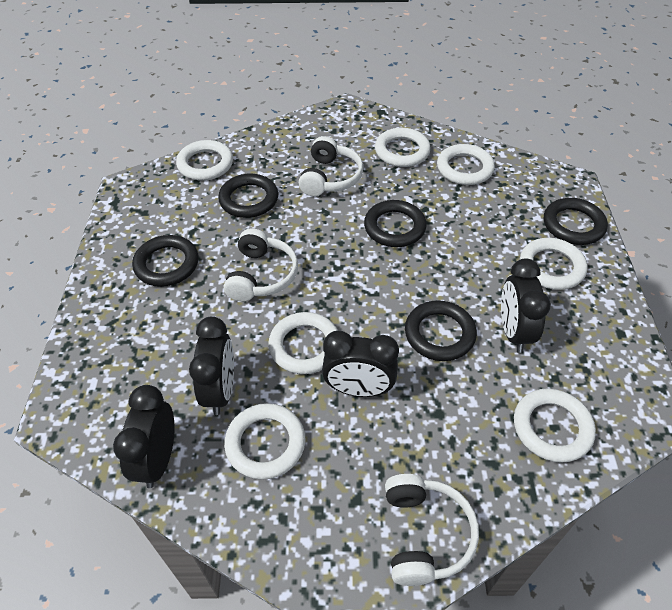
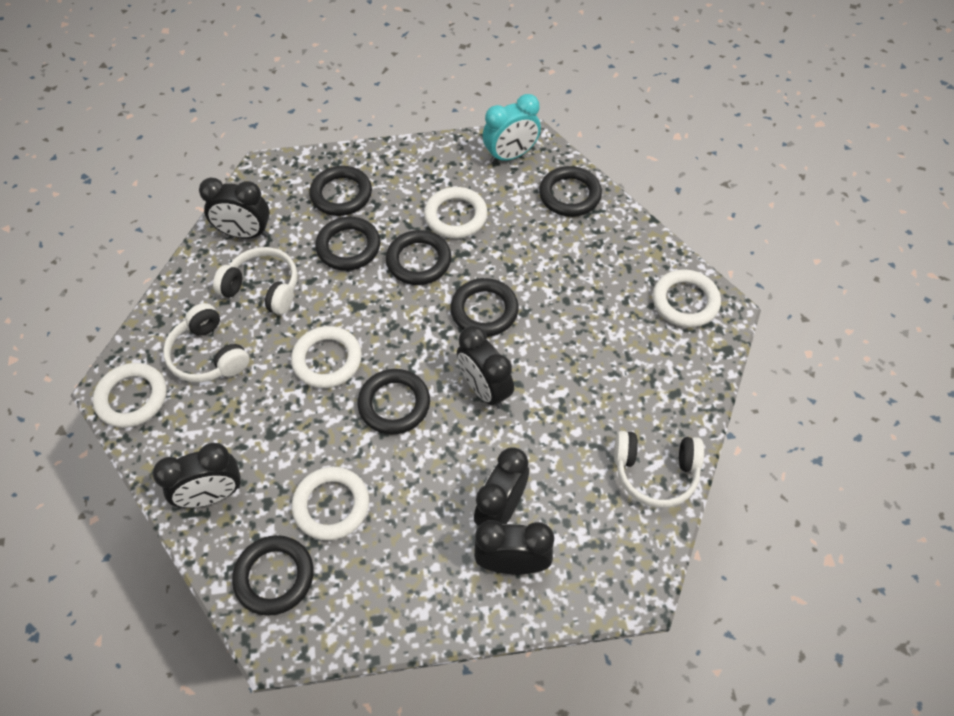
black clock: [113,385,174,488] [189,316,234,415] [322,331,399,397] [501,259,551,353] = 4 -> [153,443,241,508] [199,178,270,239] [457,326,514,409] [474,447,529,526] [474,520,554,574] = 5
black ring: [132,235,199,287] [218,174,278,218] [364,200,427,247] [405,300,477,361] [544,198,608,245] = 5 -> [232,535,314,616] [309,166,372,216] [315,217,380,271] [358,369,430,435] [386,230,451,285] [450,278,519,337] [539,166,602,217] = 7
turquoise clock: none = 0 -> [483,94,541,164] = 1
white ring: [176,140,233,181] [224,403,306,480] [268,312,338,374] [375,128,431,167] [437,144,495,185] [514,388,596,463] [520,238,588,290] = 7 -> [93,363,167,428] [291,326,362,388] [292,467,369,541] [424,187,488,239] [652,269,721,328] = 5

